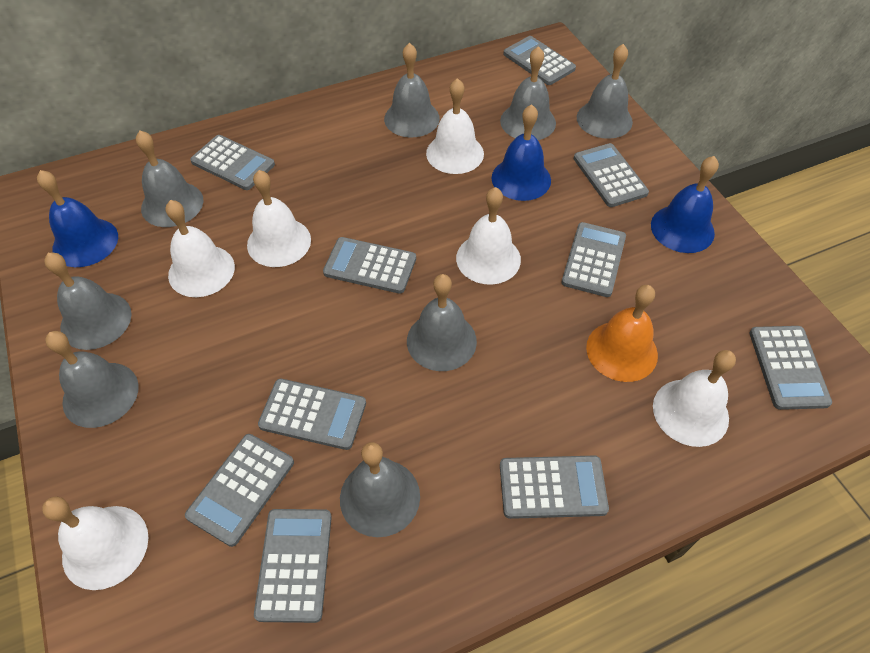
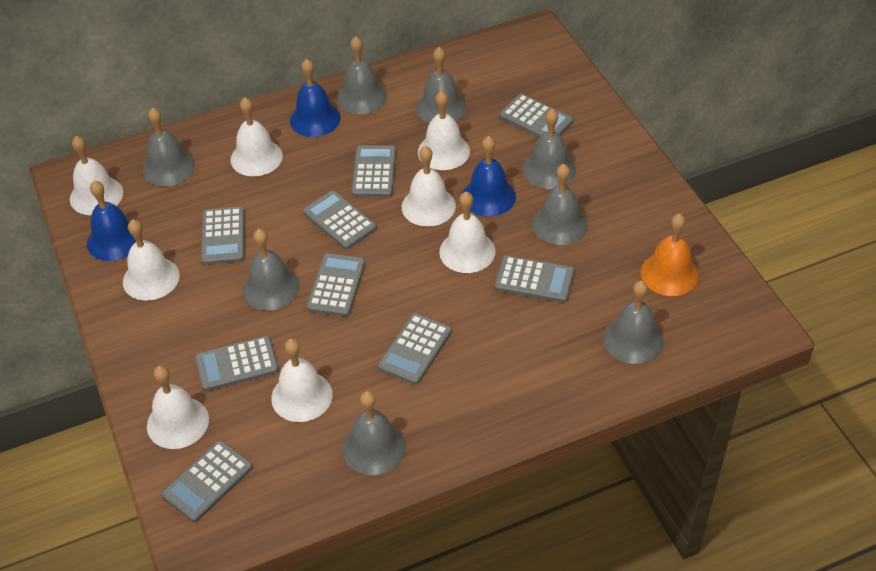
grey calculator: [185,434,294,547] [190,135,275,190] [254,509,332,623] [258,379,366,450] [323,237,416,294] [500,456,609,519] [503,36,576,85] [561,222,626,297] [574,143,649,207] [749,326,832,410] = 10 -> [162,440,253,522] [195,336,279,391] [201,206,245,265] [303,190,377,249] [307,253,366,316] [351,145,396,197] [378,313,452,385] [495,255,575,302] [500,94,573,137] = 9
white bell: [42,496,148,590] [165,200,235,297] [247,170,311,267] [426,78,484,174] [456,187,521,285] [653,350,736,447] = 6 -> [70,136,123,215] [123,219,180,301] [147,366,209,449] [230,97,283,176] [271,339,333,422] [402,146,456,227] [418,91,470,170] [439,192,496,273] = 8

